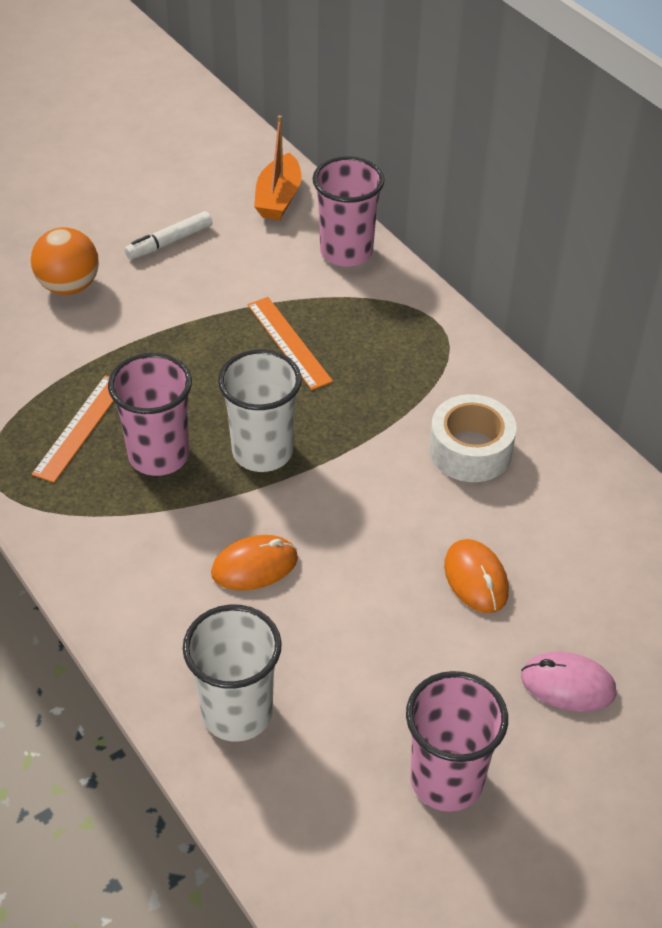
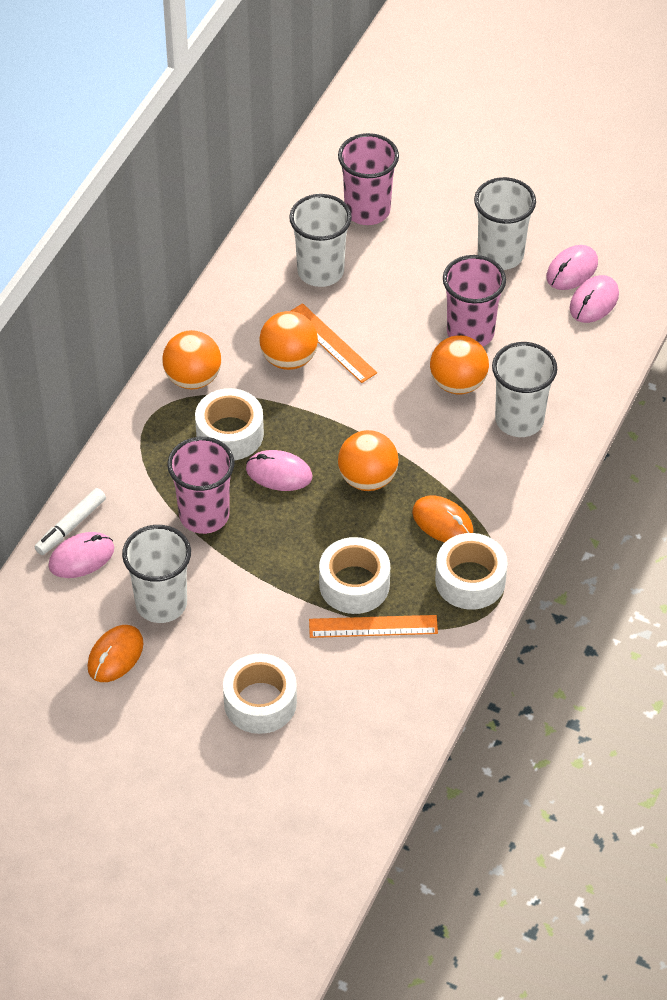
orange ball: [31,227,99,295] = 1 -> [162,330,221,389] [259,311,318,370] [338,430,399,491] [430,335,489,394] = 4
orange boat: [254,115,302,220] = 1 -> none = 0
pink mouse: [521,652,617,712] = 1 -> [48,532,114,578] [246,450,313,491] [546,245,598,290] [570,275,619,323] = 4
white cup: [183,604,282,742] [218,349,302,472] = 2 -> [122,525,191,623] [289,194,352,287] [474,177,536,270] [492,342,557,437] = 4
white tape: [429,394,517,482] = 1 -> [195,388,264,460] [223,654,297,734] [319,537,390,614] [435,533,507,610] = 4

